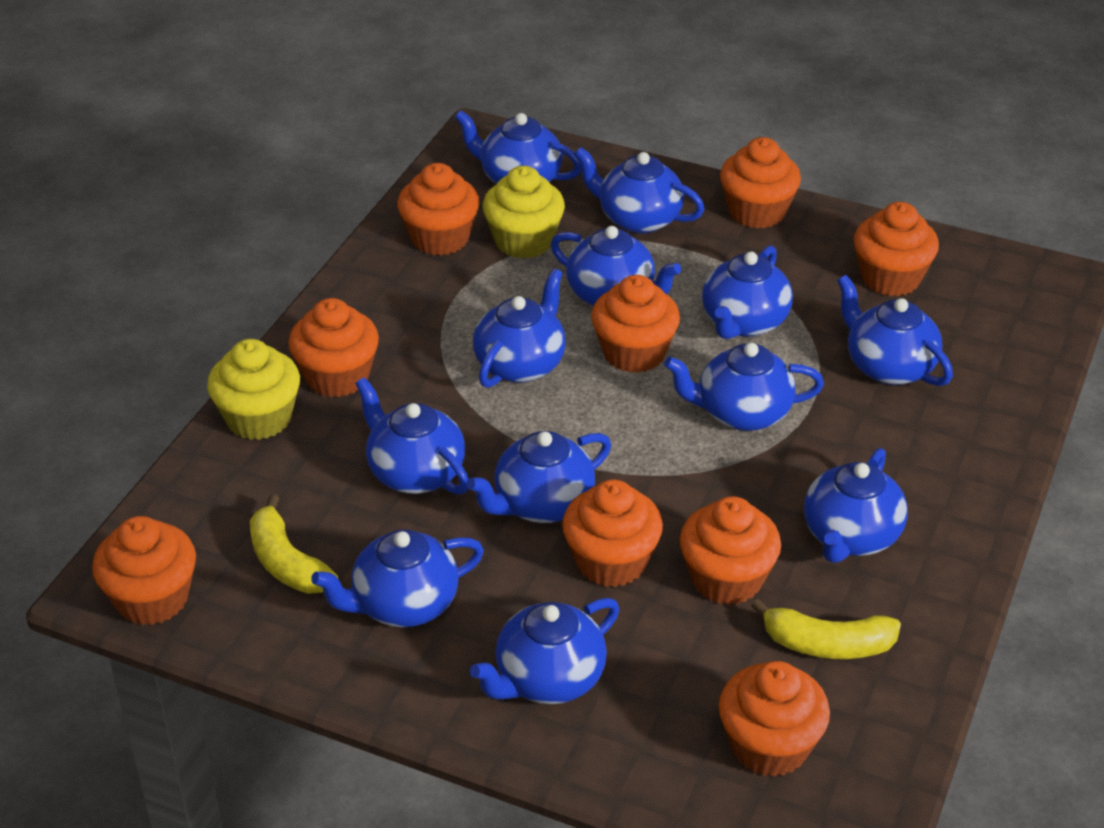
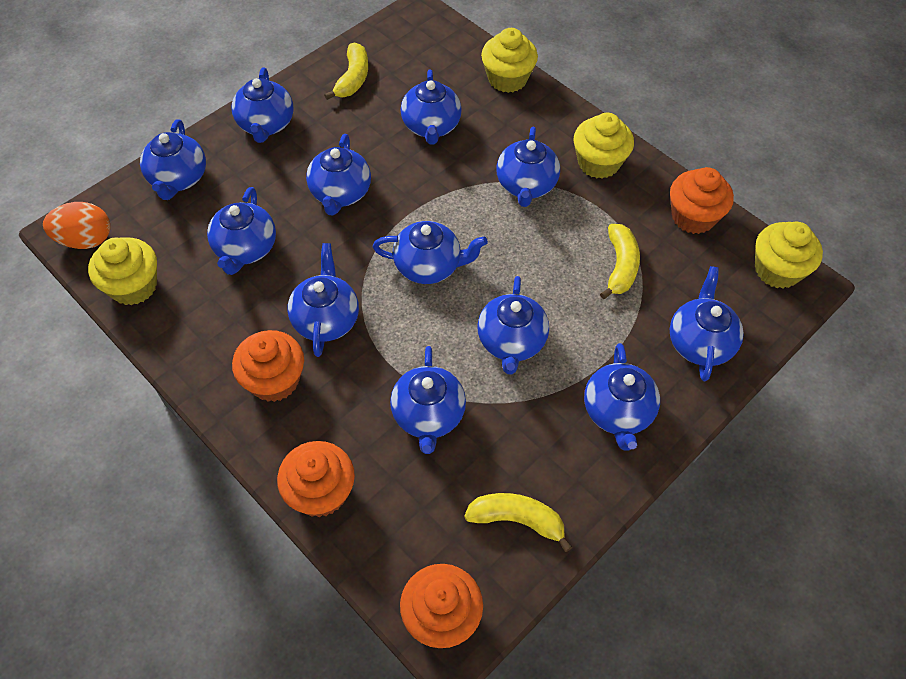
orange cupcake: [92,516,196,625] [288,298,379,397] [397,163,480,255] [562,480,663,587] [591,275,680,373] [680,496,781,605] [719,661,830,777] [720,137,801,229] [854,202,939,296] = 9 -> [232,330,304,402] [277,441,355,517] [400,564,483,648] [670,167,734,234] = 4
orange egg: none = 0 -> [43,202,110,249] = 1
yellow banana: [250,494,338,594] [751,599,901,659] = 2 -> [324,43,368,100] [464,493,572,552] [600,224,640,299] = 3
yellow cupcake: [207,339,300,440] [483,166,565,259] = 2 -> [88,238,157,305] [481,28,538,93] [574,113,634,179] [755,222,823,289] = 4

